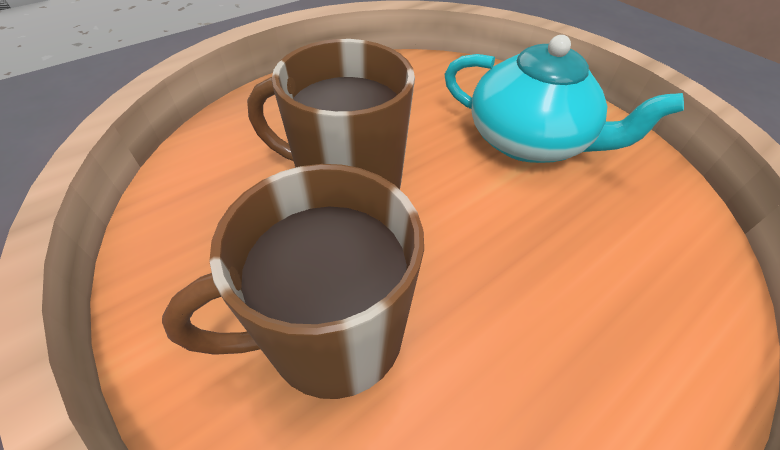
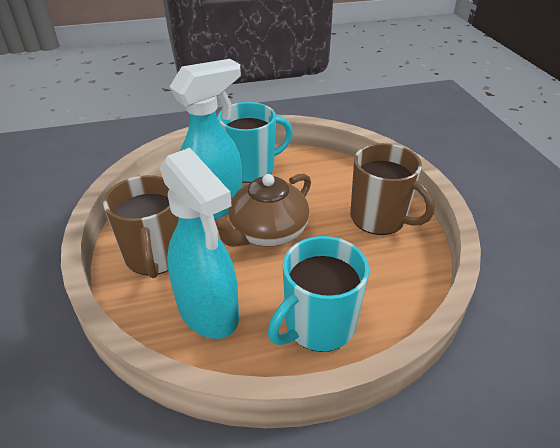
brown teapot: none = 0 -> [215,174,311,247] = 1
turquoise mug: none = 0 -> [218,102,293,183] [268,236,369,352] = 2
turquoise spray bottle: none = 0 -> [160,148,239,339] [170,59,242,220] = 2
turquoise teapot: [444,35,684,163] = 1 -> none = 0

